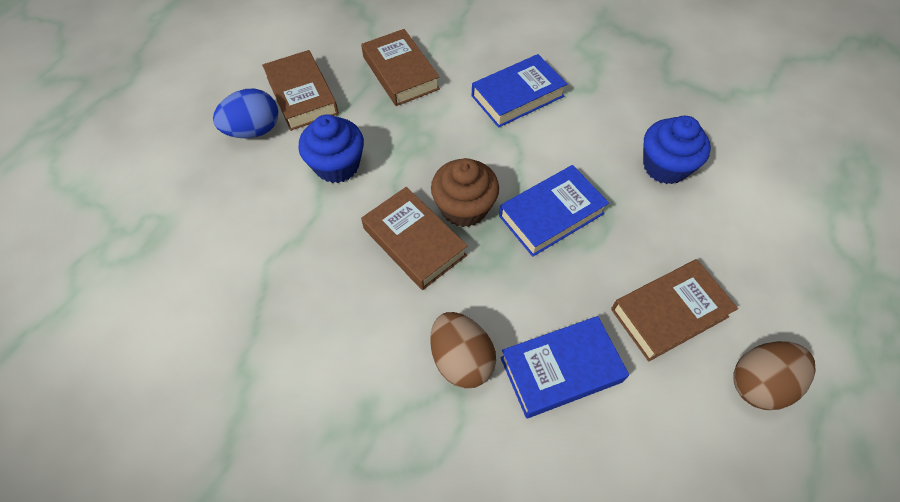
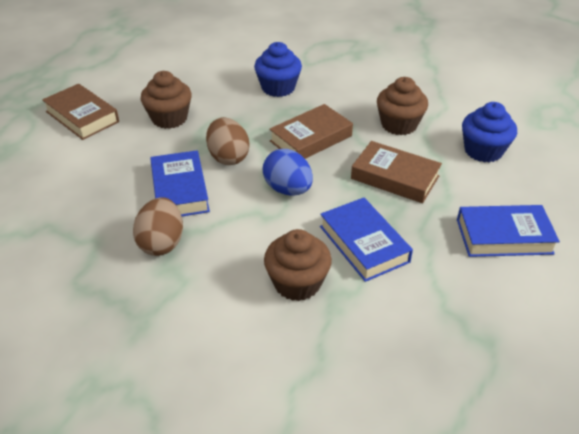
brown book: [262,50,339,131] [361,29,440,106] [361,187,467,290] [611,259,738,361] = 4 -> [42,84,119,140] [269,104,353,159] [351,141,442,203] = 3
brown cupcake: [431,158,499,227] = 1 -> [141,71,192,129] [264,229,332,301] [377,77,428,135] = 3

